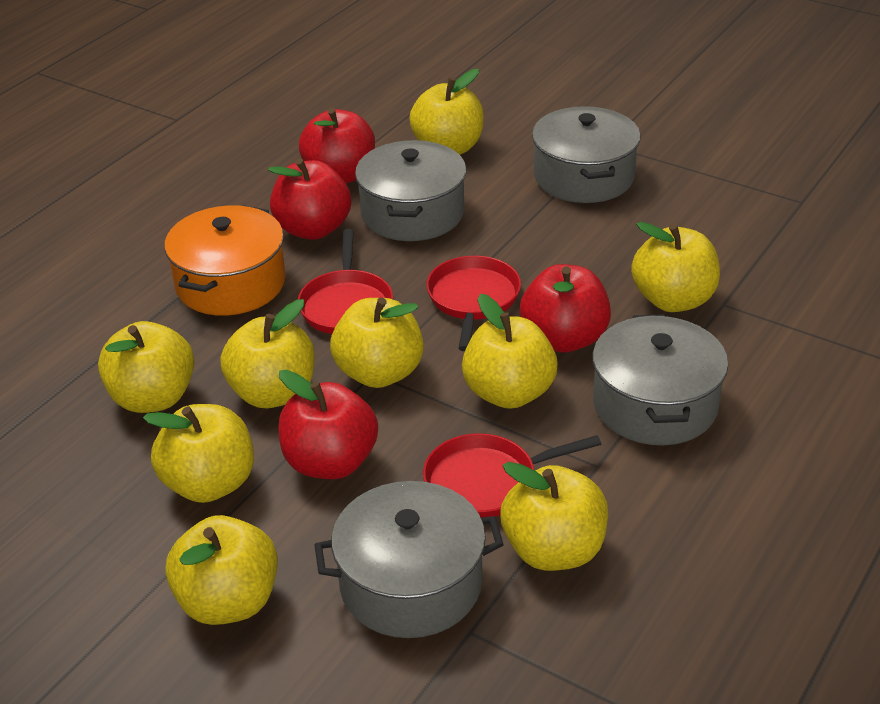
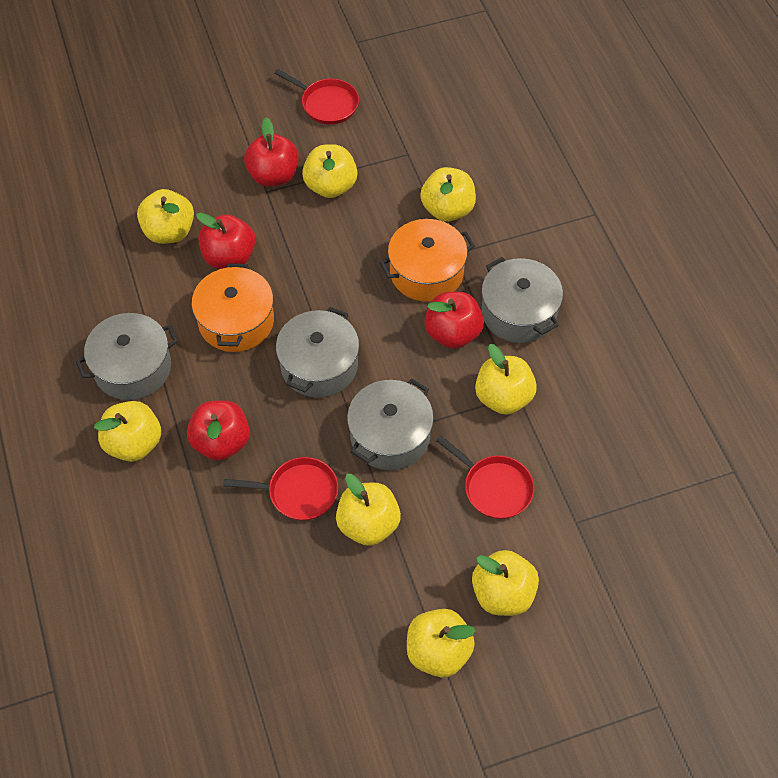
orange pot: [164,205,286,316] = 1 -> [192,263,274,352] [380,219,475,302] = 2
yellow apple: [98,321,195,413] [143,404,254,503] [165,515,278,625] [220,299,315,408] [330,298,424,388] [409,69,484,155] [462,294,558,409] [500,462,608,571] [631,222,720,312] = 9 -> [94,401,161,462] [137,189,194,244] [302,144,357,198] [336,474,401,546] [407,609,476,677] [420,167,476,222] [472,550,539,616] [475,344,537,415] = 8

